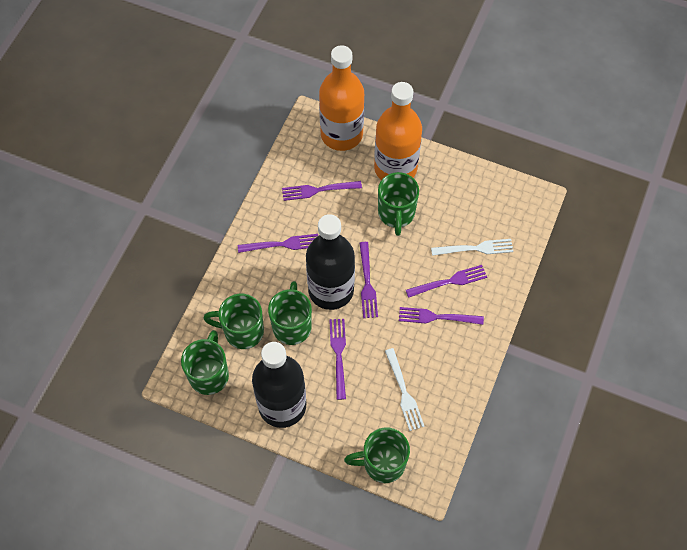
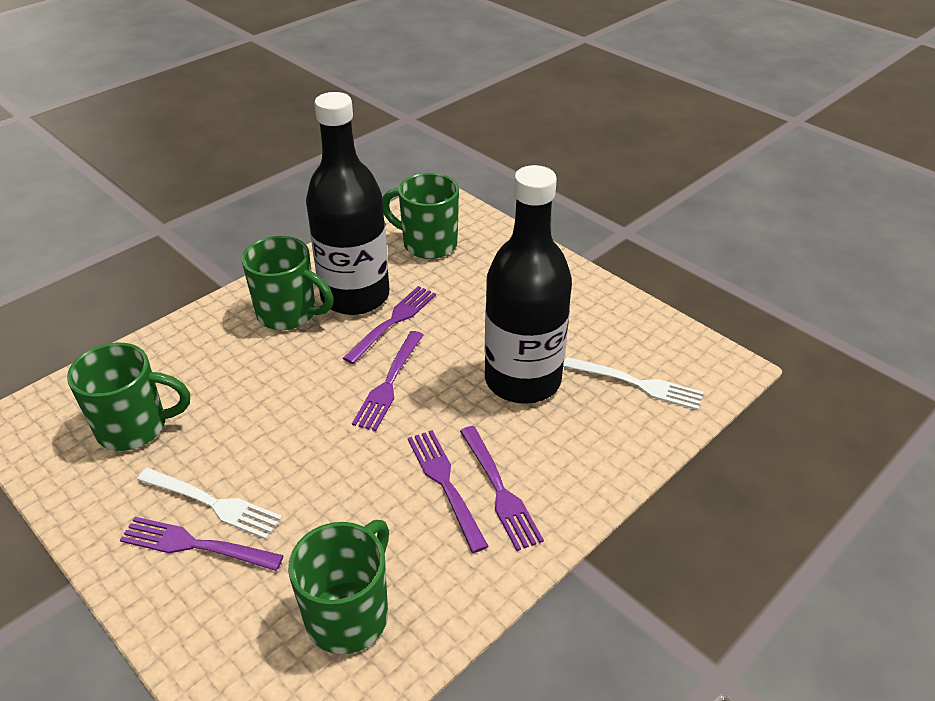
green mug: [181,330,229,395] [203,294,264,349] [268,281,312,345] [344,427,410,483] [378,172,419,236] = 5 -> [67,343,190,451] [242,236,334,330] [288,520,389,654] [382,173,459,259] = 4
orange bottle: [319,45,364,151] [374,82,422,180] = 2 -> none = 0
purple fork: [238,234,318,253] [282,181,362,201] [329,319,346,400] [359,242,378,318] [399,307,484,325] [406,265,487,298] = 6 -> [120,517,284,571] [343,286,436,364] [352,331,423,431] [408,430,489,553] [460,426,544,551] = 5

